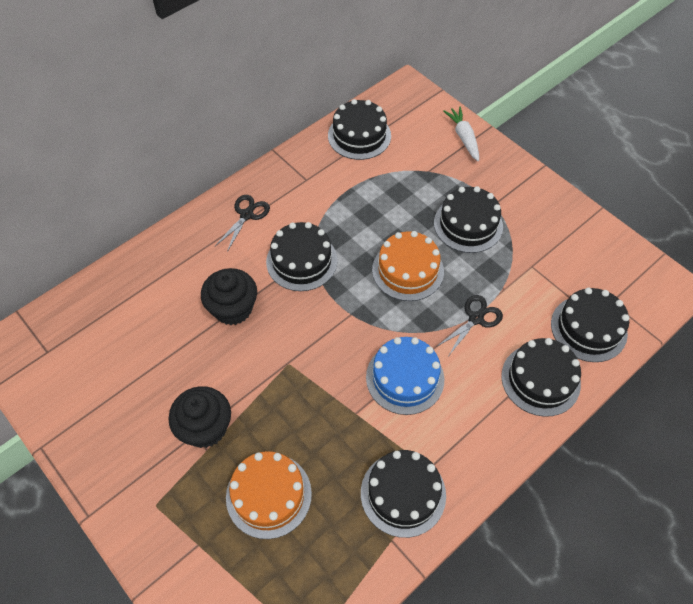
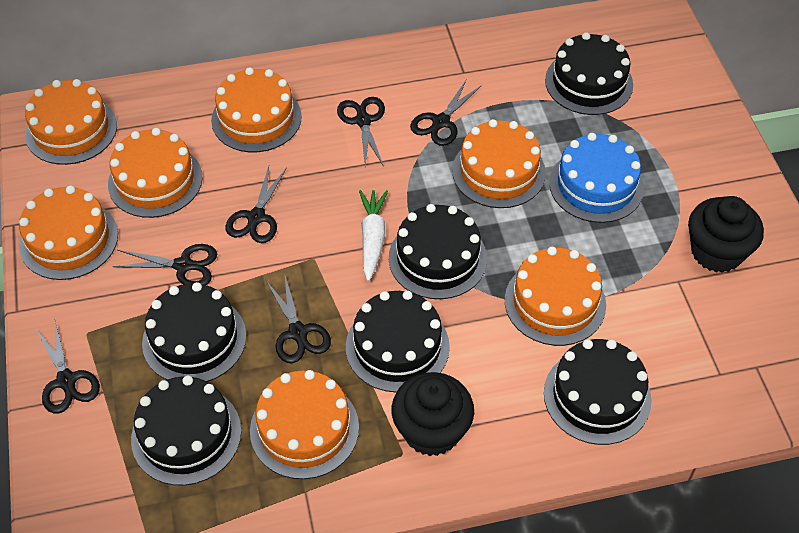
black scissors: [215,195,270,252] [436,295,503,355] = 2 -> [35,322,100,414] [112,244,217,285] [226,166,287,243] [266,276,331,363] [337,97,385,167] [410,80,482,146] = 6
orange cake: [226,451,312,539] [372,231,444,301] = 2 -> [19,186,118,280] [25,79,117,165] [108,128,203,218] [211,67,302,152] [250,370,359,479] [452,119,546,208] [505,246,606,346] = 7

